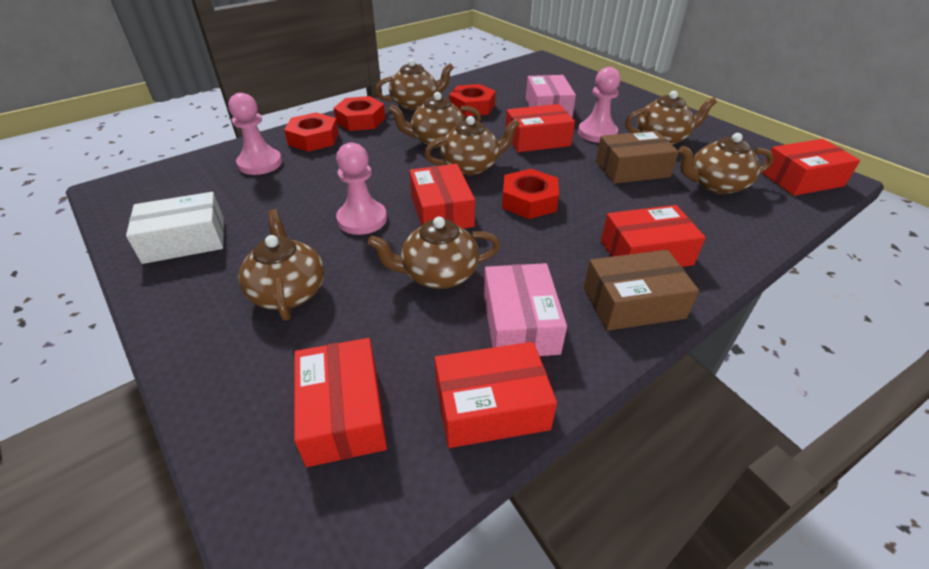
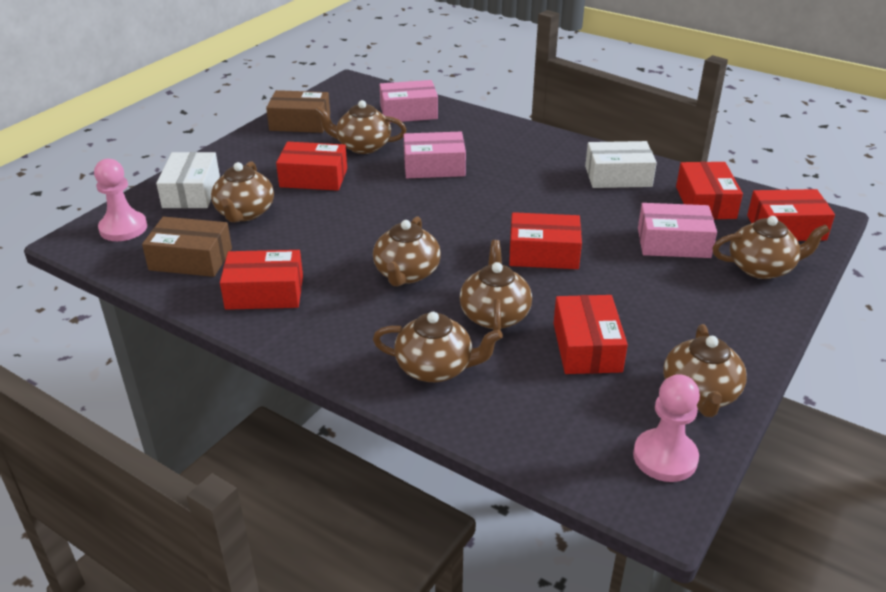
pink box: [484,263,567,356] [526,75,576,117] = 2 -> [380,80,438,123] [404,132,466,178] [638,203,717,258] = 3
pink pawn: [228,93,282,175] [336,143,387,235] [578,67,621,143] = 3 -> [94,159,147,241] [633,374,700,482] = 2
red nut: [284,112,339,152] [334,96,385,131] [449,84,496,117] [502,169,559,219] = 4 -> none = 0
white box: [126,192,224,264] = 1 -> [156,152,220,208] [585,141,657,188] = 2

